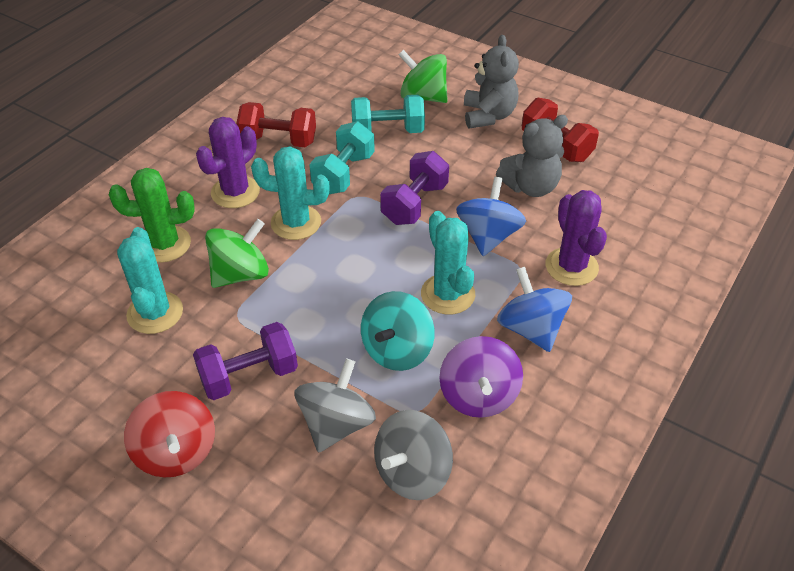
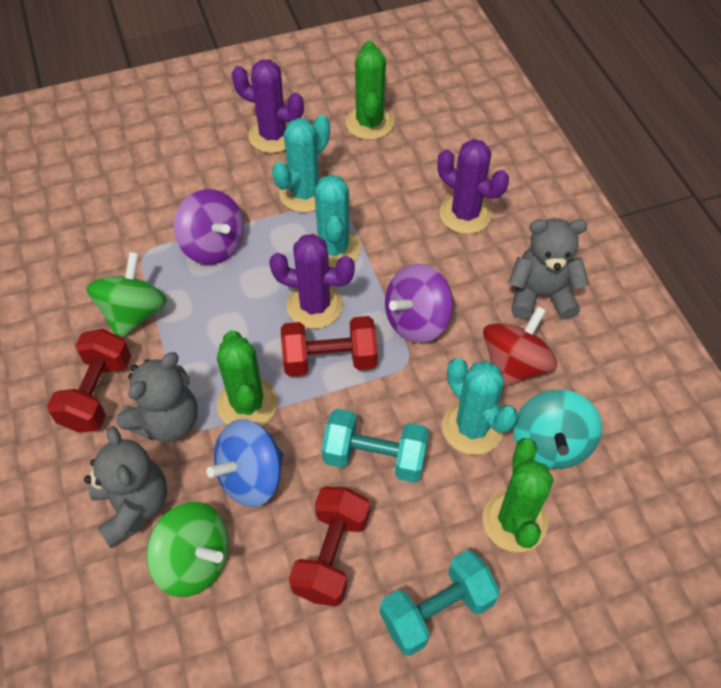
blue spinning top: [456,177,526,256] [497,267,572,352] = 2 -> [206,419,283,507] = 1
green cactus: [109,168,195,263] = 1 -> [217,330,278,426] [345,41,394,140] [482,438,553,552] = 3
grey spinning top: [294,358,376,453] [374,410,453,500] = 2 -> none = 0
grey teddy bear: [464,35,519,128] [496,115,568,197] = 2 -> [84,426,167,548] [116,352,198,442] [508,218,589,320] = 3
purple cactus: [196,117,260,208] [546,190,607,286] = 2 -> [232,60,304,153] [269,234,355,329] [438,139,509,234] = 3
purple dumbbell: [193,322,298,400] [380,151,449,225] = 2 -> none = 0
purple spinning top: [439,336,523,418] = 1 -> [174,189,244,265] [385,264,453,343] = 2
red dumbbell: [237,102,316,147] [522,98,599,162] = 2 -> [47,329,131,433] [281,316,378,377] [289,486,370,607] = 3

